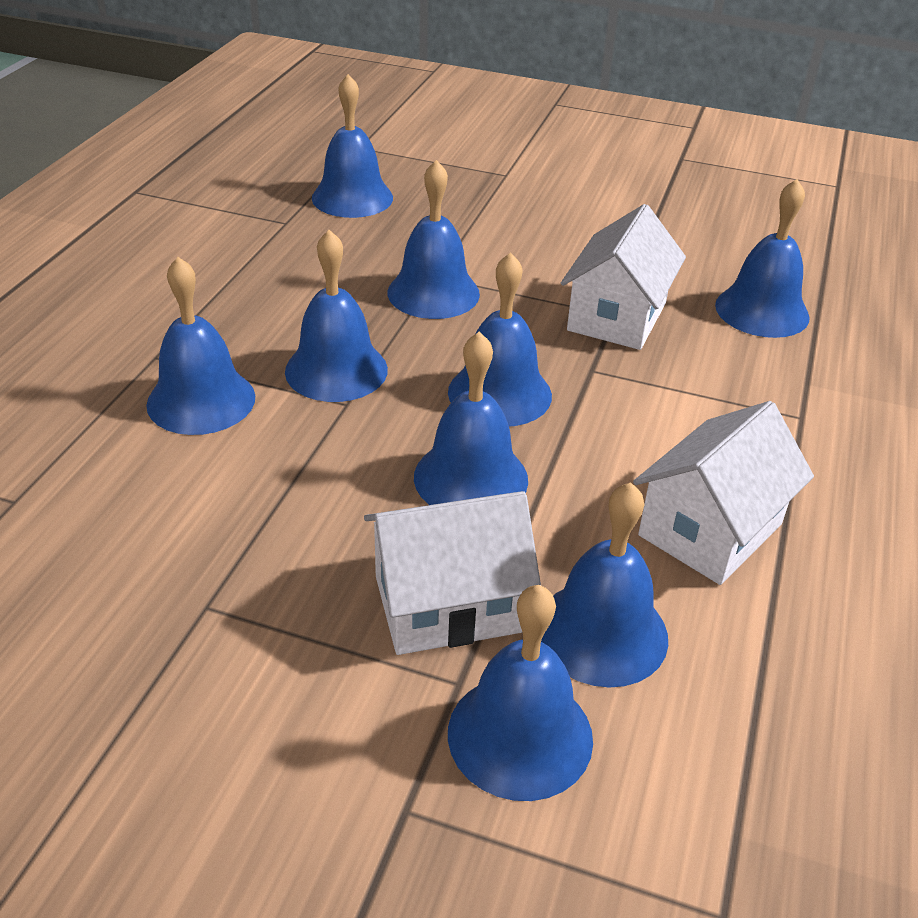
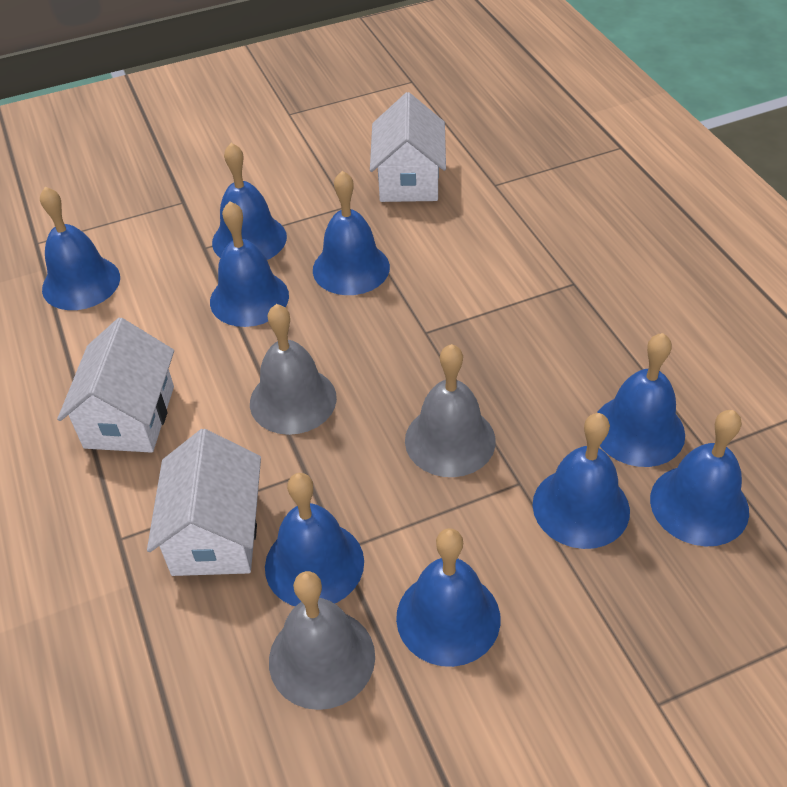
grey bell: none = 0 -> [250,304,337,435] [269,571,375,710] [405,344,496,477] = 3

